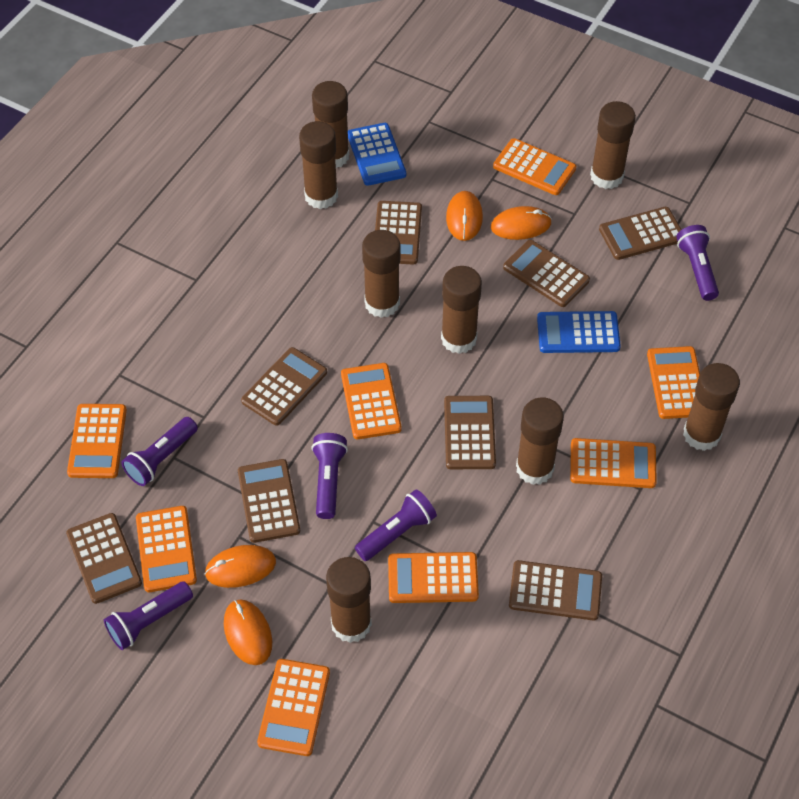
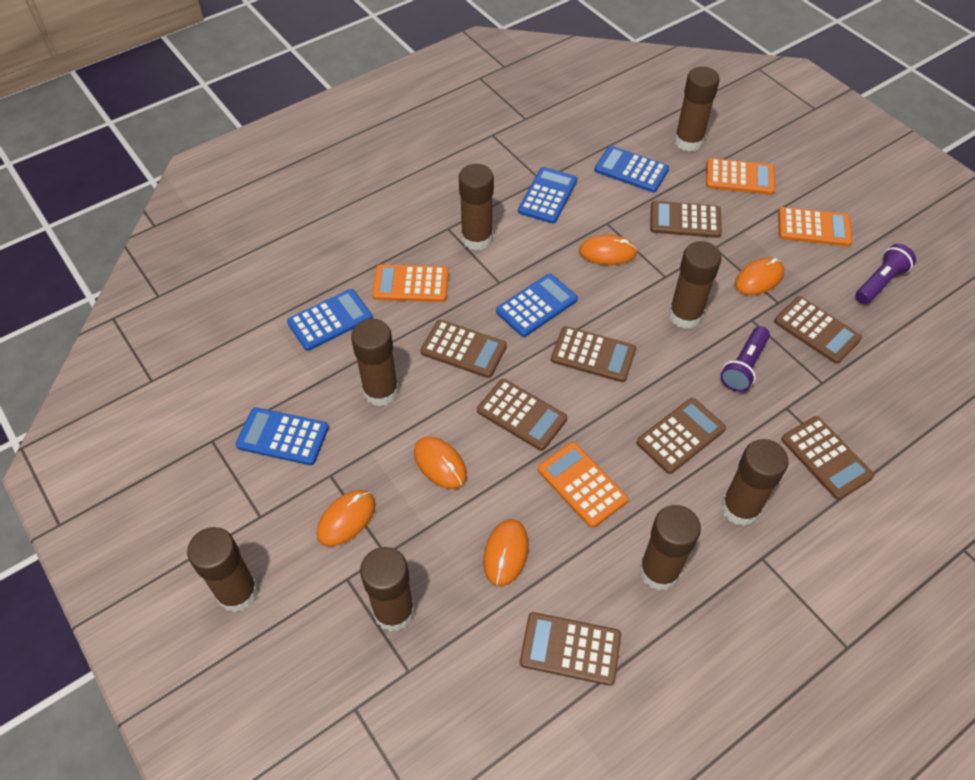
blue calculator: [348,123,406,186] [537,311,621,353] = 2 -> [236,407,329,465] [287,289,372,351] [496,273,578,337] [518,167,578,224] [594,146,669,192] = 5
orange calculator: [67,404,127,478] [136,506,197,592] [257,659,330,756] [341,363,401,439] [388,552,479,603] [493,138,576,195] [570,438,657,488] [647,346,700,419] = 8 -> [372,264,449,302] [538,442,628,528] [706,158,775,195] [778,207,852,246] = 4
orange mouse: [205,545,276,588] [224,599,272,665] [446,191,483,241] [491,206,552,240] = 4 -> [317,490,376,547] [414,436,467,489] [483,519,529,586] [579,234,637,265] [735,258,784,295] = 5
purple flashlight: [104,581,193,650] [122,417,198,486] [311,433,348,519] [355,489,437,561] [676,225,719,301] = 5 -> [720,326,770,392] [855,244,916,304] = 2

